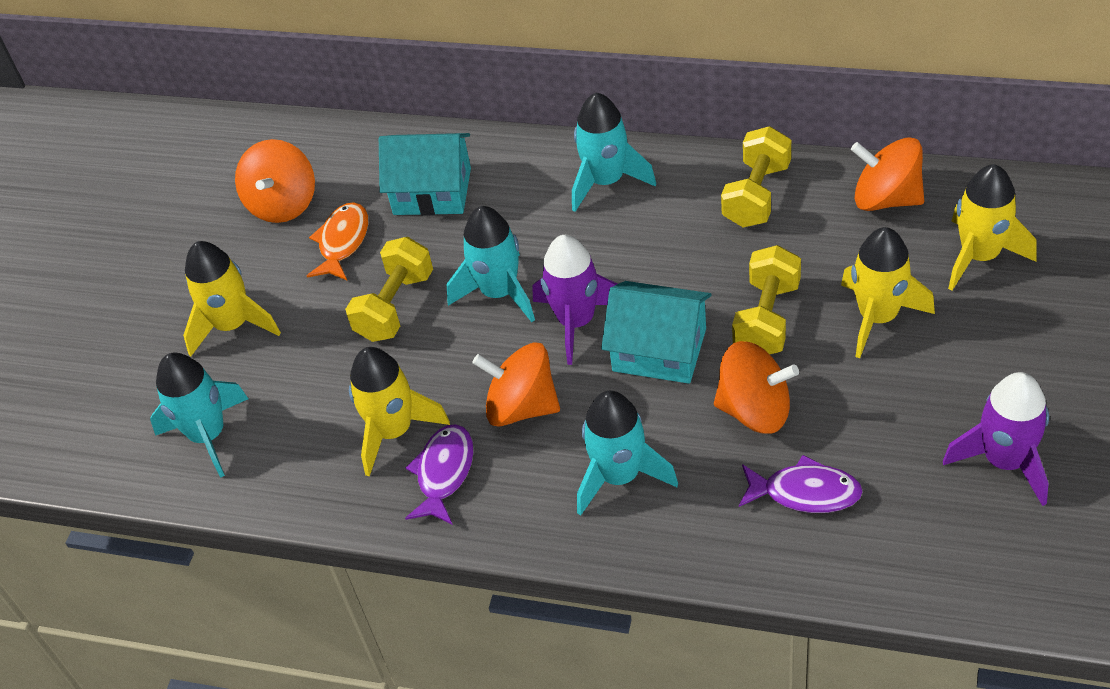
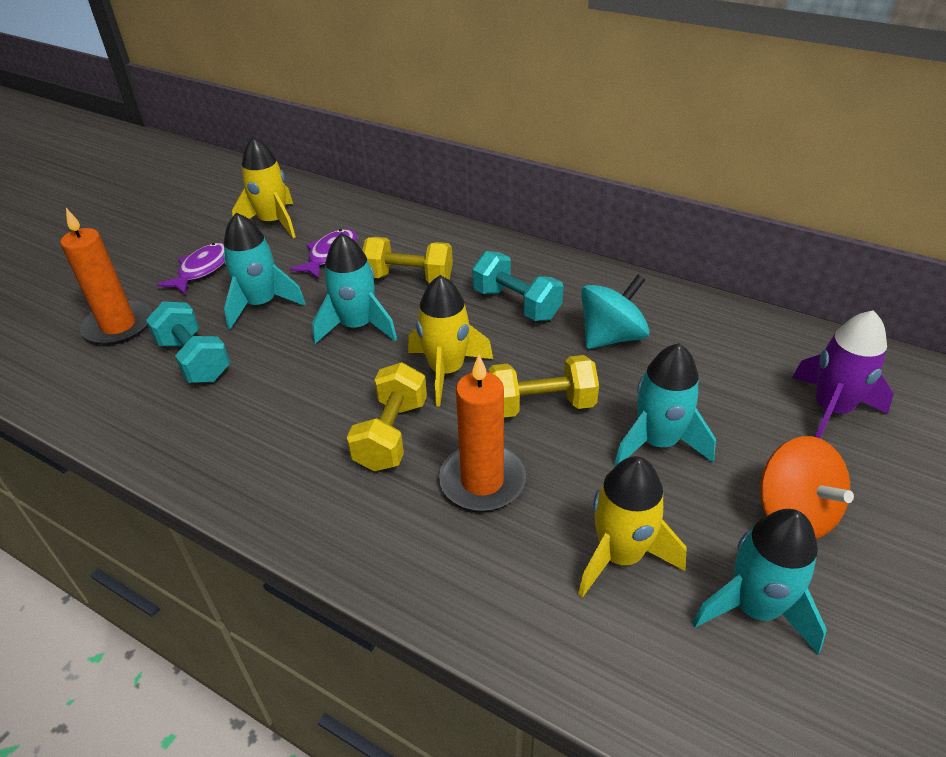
orange candle: none = 0 -> [60,208,152,345] [439,355,526,511] = 2
orange fish: [307,202,368,280] = 1 -> none = 0
orange spinning top: [235,139,315,223] [472,343,560,427] [714,341,799,434] [851,137,924,211] = 4 -> [760,436,854,539] = 1
purple rocket: [532,235,617,365] [943,372,1049,506] = 2 -> [792,310,894,438] = 1
turquoise dumbbell: none = 0 -> [146,301,230,383] [472,251,564,321] = 2
turquoise house: [379,133,471,216] [601,281,711,384] = 2 -> none = 0
turquoise spinning top: none = 0 -> [581,275,649,349] = 1
yellow rocket: [183,241,281,356] [349,347,450,477] [841,227,935,358] [948,164,1037,291] = 4 -> [232,137,296,238] [408,275,493,407] [578,456,687,598] = 3

